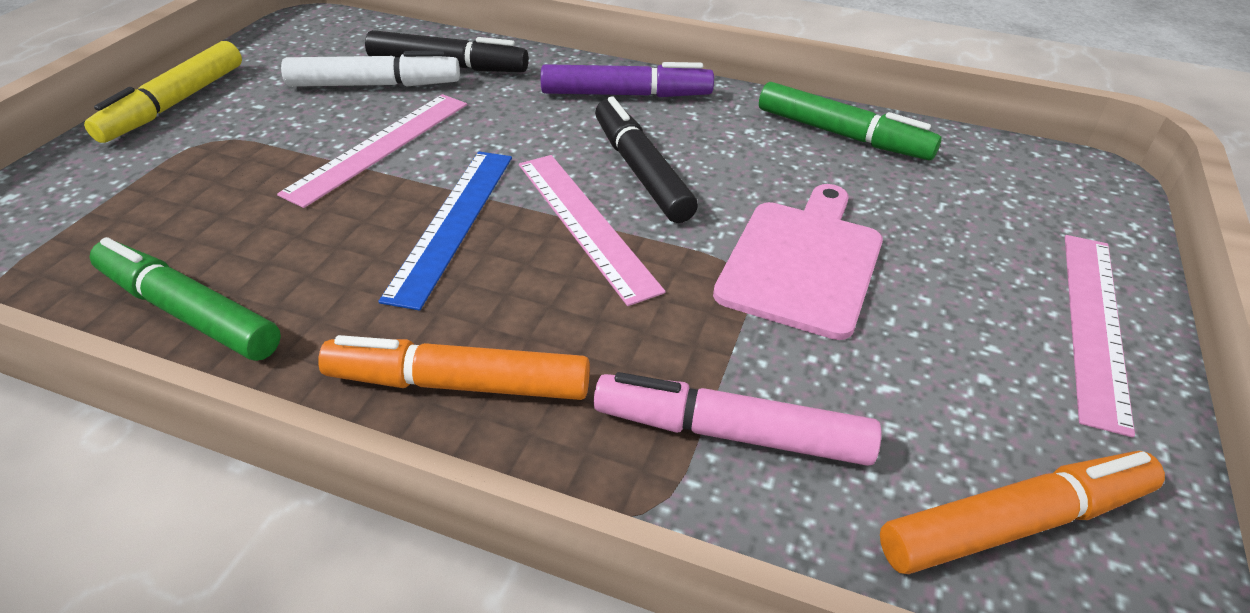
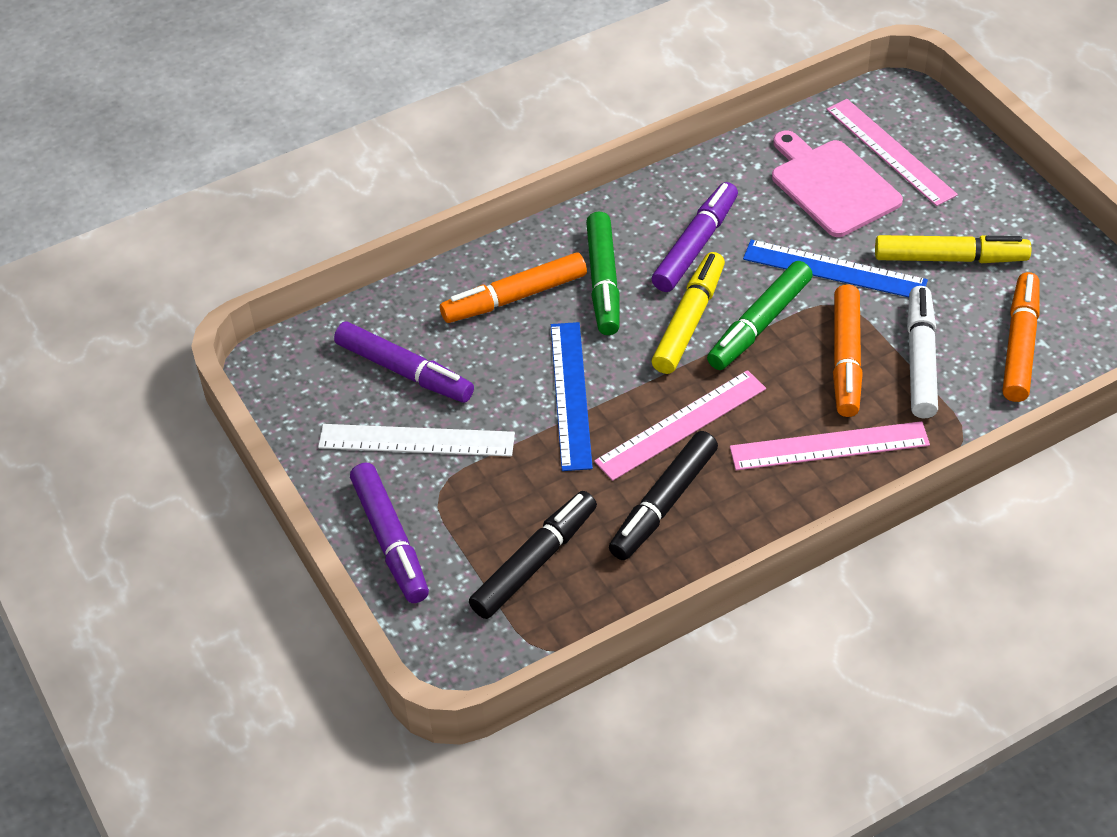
blue ruler: [378,152,512,311] = 1 -> [551,322,593,471] [743,240,928,297] = 2
orange marker: [318,335,590,400] [880,451,1165,574] = 2 -> [440,252,587,323] [833,284,863,417] [1002,272,1040,402] = 3
pink marker: [594,372,882,466] = 1 -> none = 0
purple marker: [541,62,714,97] = 1 -> [334,321,474,403] [350,463,429,603] [652,182,738,292] = 3
white ruler: none = 0 -> [318,424,515,457] = 1
yellow marker: [84,41,242,143] = 1 -> [651,252,725,374] [875,235,1031,263] = 2

